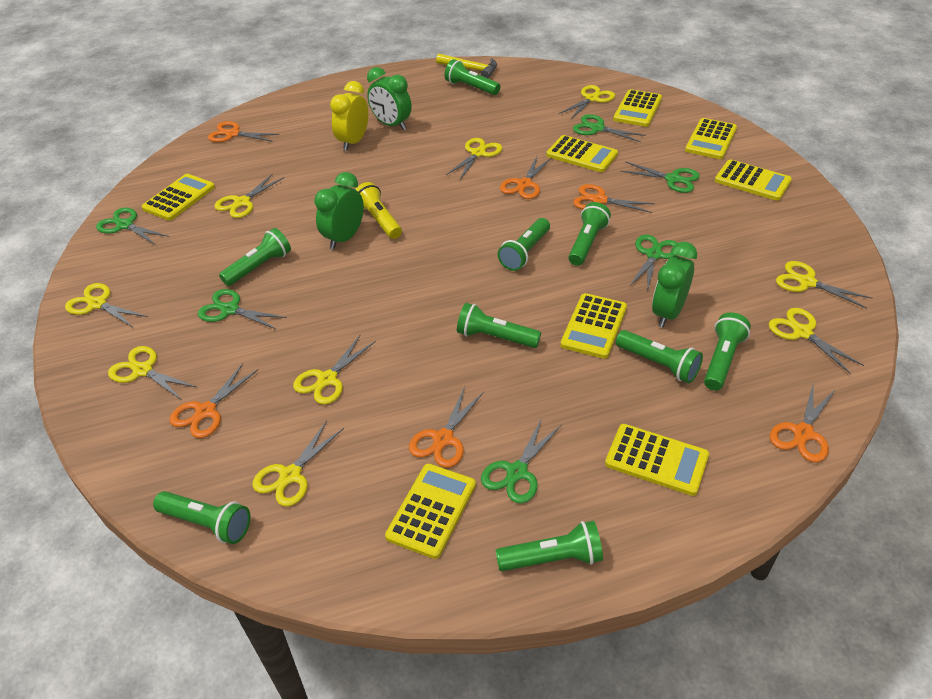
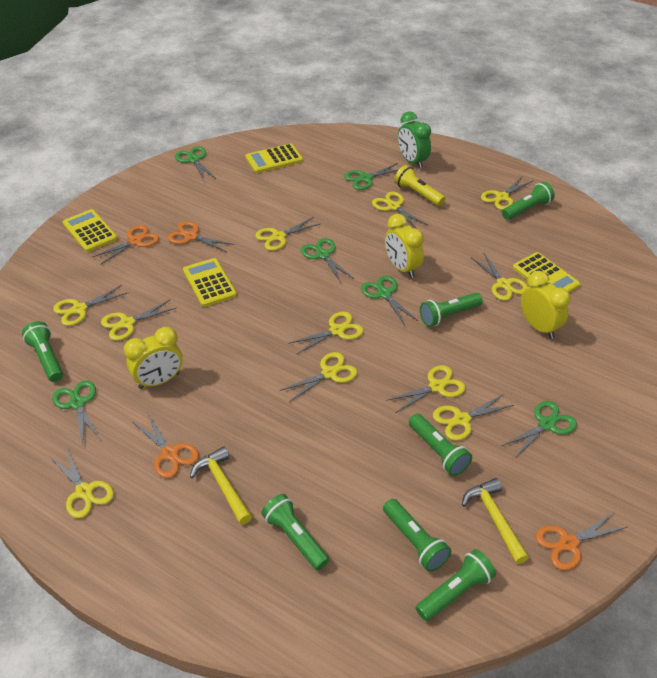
green clock: [314,172,364,250] [367,67,412,130] [652,242,697,328] = 3 -> [398,111,431,169] = 1
green flashlight: [153,491,250,544] [219,228,291,286] [445,59,500,95] [457,303,541,348] [495,521,603,571] [498,218,550,271] [569,202,611,266] [616,330,703,383] [704,312,751,390] = 9 -> [22,321,63,382] [261,494,329,570] [383,499,451,572] [409,414,472,476] [416,549,496,621] [420,293,483,327] [502,182,555,220] = 7
orange scissors: [170,363,258,438] [208,121,280,142] [409,387,484,468] [500,157,552,199] [573,184,655,213] [770,382,835,462] = 6 -> [92,225,159,265] [133,412,199,478] [168,221,234,252] [536,512,627,570] = 4
yellow calculator: [141,174,215,221] [385,463,476,559] [546,135,618,172] [560,293,627,359] [605,424,709,496] [613,89,662,127] [685,118,737,159] [715,159,792,201] = 8 -> [63,209,118,252] [183,258,237,307] [245,143,303,173] [513,252,580,293] = 4
yellow clock: [330,81,368,151] = 1 -> [124,327,183,389] [385,214,424,278] [521,271,570,339] = 3
yellow hammer: [436,54,497,79] = 1 -> [190,446,252,524] [462,478,529,564] = 2
yellow scissors: [65,283,148,327] [108,346,196,400] [214,173,284,218] [252,421,344,507] [293,335,376,405] [446,138,502,180] [559,85,615,119] [769,308,864,374] [776,261,872,309] = 9 -> [50,447,114,518] [53,285,127,326] [101,299,176,341] [255,217,320,251] [280,352,358,402] [288,311,364,355] [372,192,427,229] [386,365,466,413] [433,394,514,441] [471,252,528,301] [481,177,534,210] = 11

